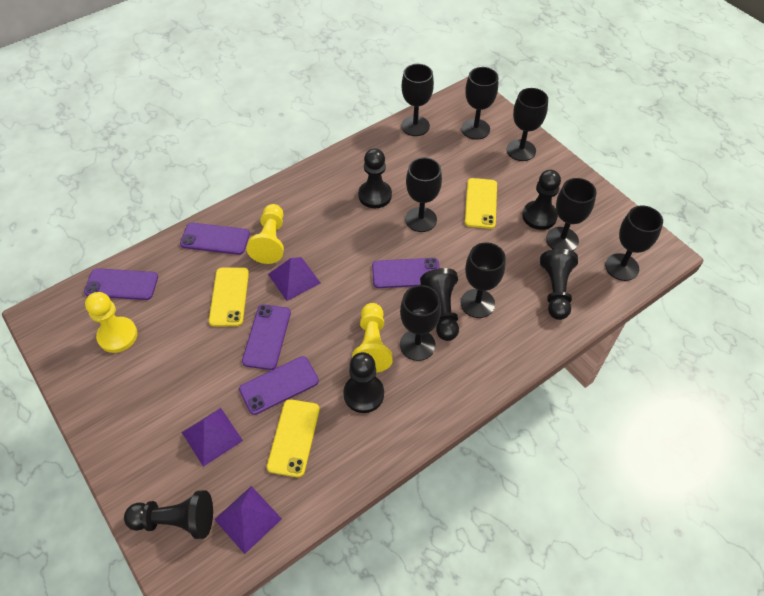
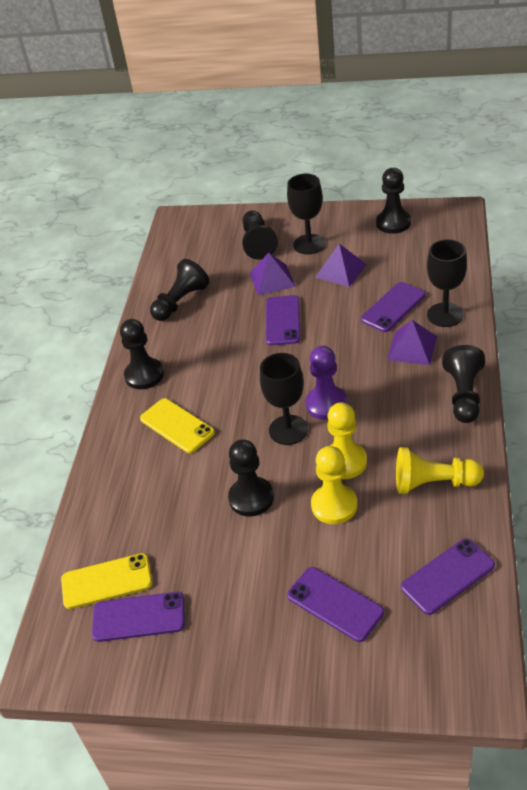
black goblet: [400,285,441,361] [401,64,434,136] [405,157,442,232] [461,67,498,140] [461,242,506,318] [507,88,548,161] [546,178,596,251] [605,205,663,281] = 8 -> [260,353,308,445] [287,174,325,254] [427,239,467,327] = 3
purple pawn: none = 0 -> [305,346,348,420] = 1
yellow phone: [209,267,249,326] [267,399,320,478] [465,178,497,229] = 3 -> [61,553,153,609] [140,398,215,453] = 2

